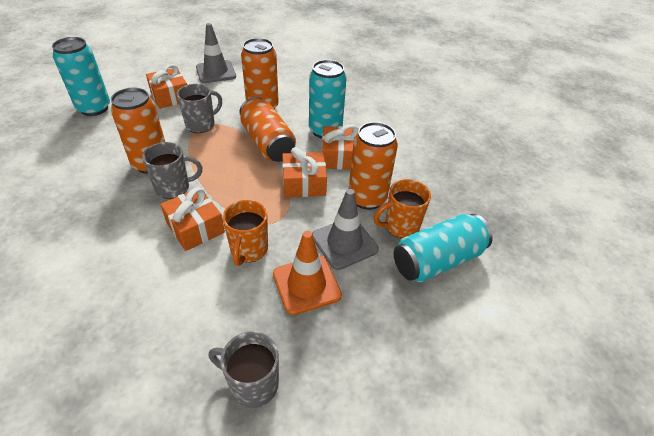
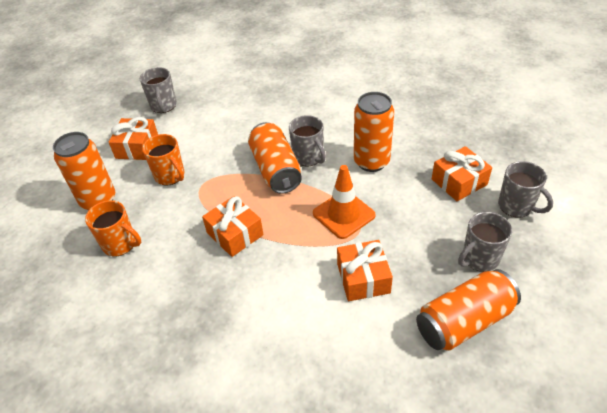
grey mug: [142,142,202,199] [177,84,222,133] [209,331,279,408] = 3 -> [140,67,177,113] [289,115,326,166] [458,212,512,272] [498,161,553,218] = 4
grey traffic cone: [196,23,236,83] [312,189,379,270] = 2 -> none = 0
turquoise can: [52,37,110,116] [309,60,347,139] [394,214,492,282] = 3 -> none = 0

